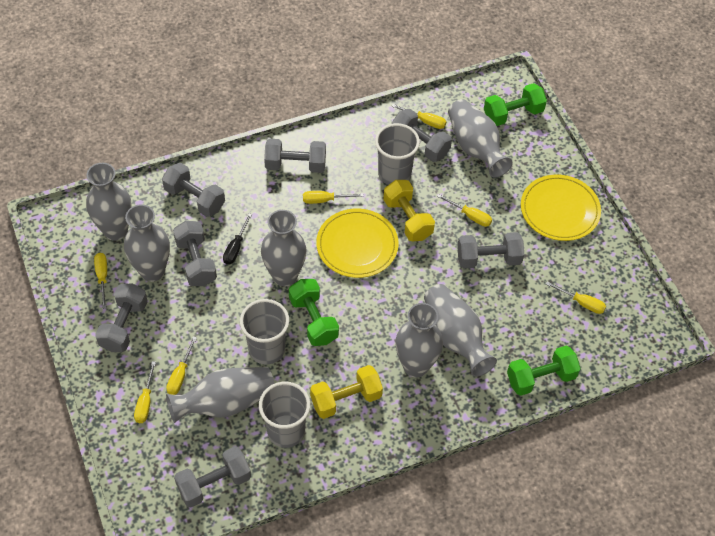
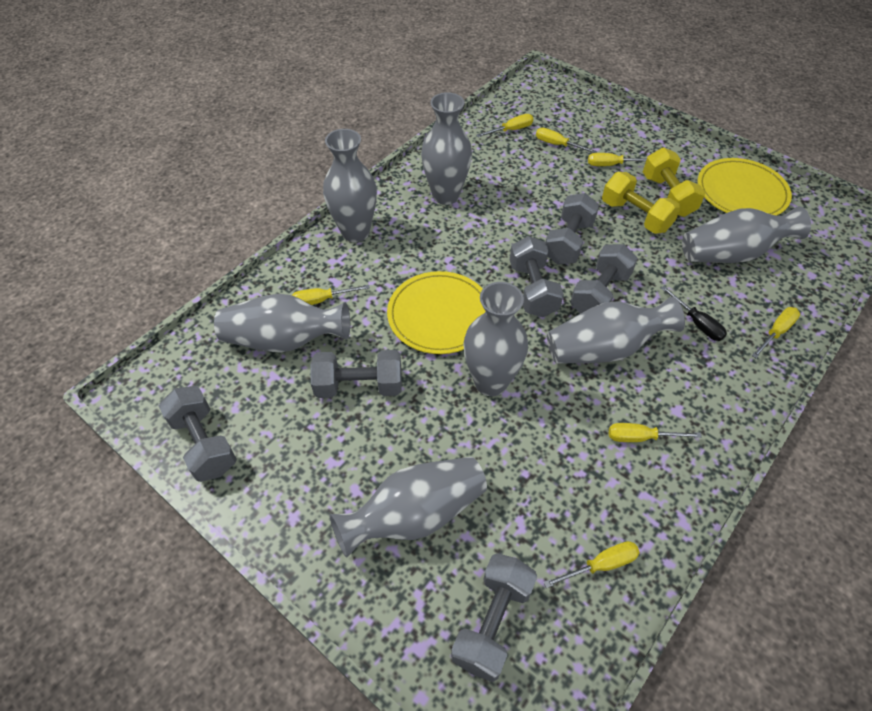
green dumbbell: [289,279,339,346] [484,83,547,126] [507,345,581,396] = 3 -> none = 0
grey cup: [240,299,289,365] [259,382,310,448] [375,123,420,185] = 3 -> none = 0
grey dumbbell: [95,283,148,352] [162,163,225,217] [173,221,217,286] [174,446,251,508] [264,139,326,173] [392,109,452,162] [457,232,524,268] = 7 -> [159,386,237,482] [310,350,402,398] [451,553,537,682] [510,236,564,317] [546,193,599,265] [570,244,638,314] = 6

